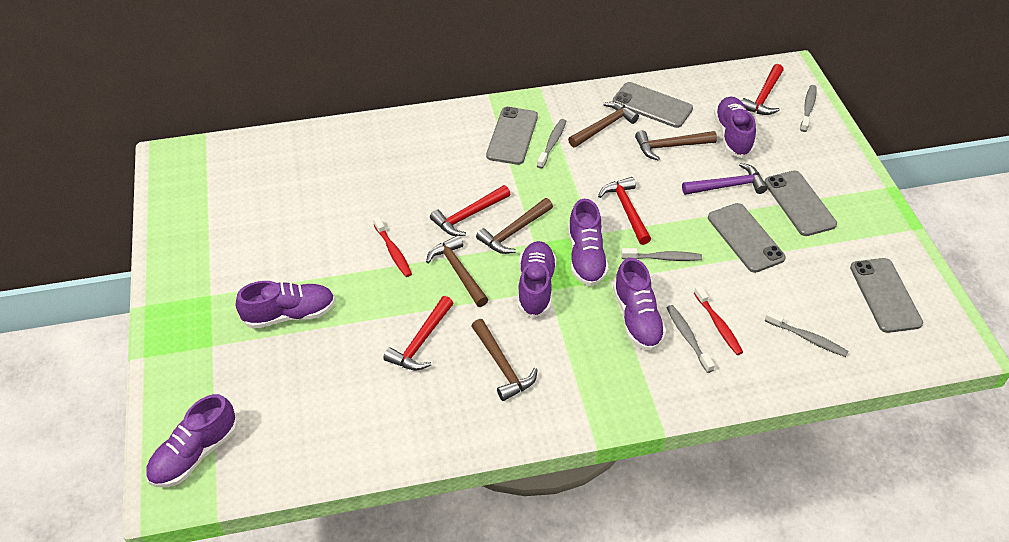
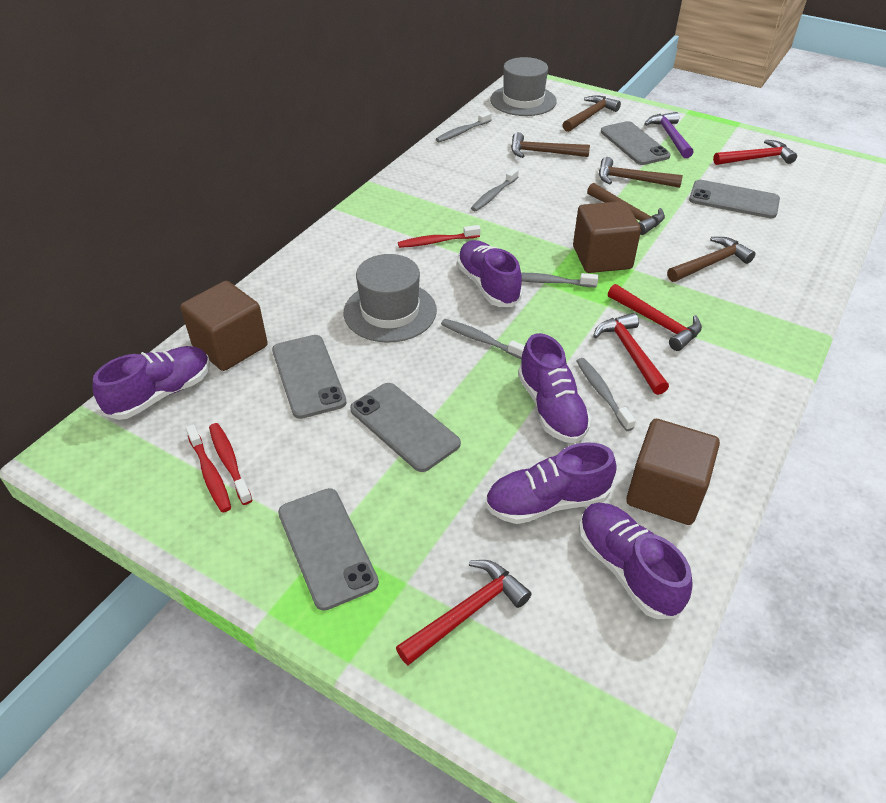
brown cube: none = 0 -> [180,281,268,371] [573,201,641,273] [626,419,720,525] = 3
grey hat: none = 0 -> [344,254,437,343] [490,57,557,116] = 2
purple shoe: [146,394,238,487] [236,281,335,329] [518,241,556,318] [568,199,609,286] [613,258,666,351] [714,97,756,158] = 6 -> [93,346,210,420] [457,240,522,307] [485,442,617,524] [518,333,591,443] [579,502,693,619] = 5
red toothbrush: [373,216,412,277] [694,285,743,355] = 2 -> [186,424,231,513] [209,423,253,505] [398,225,480,248] = 3

